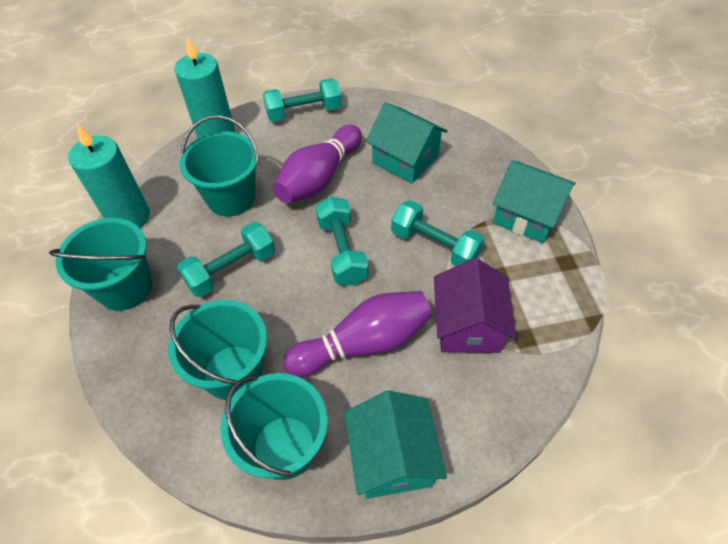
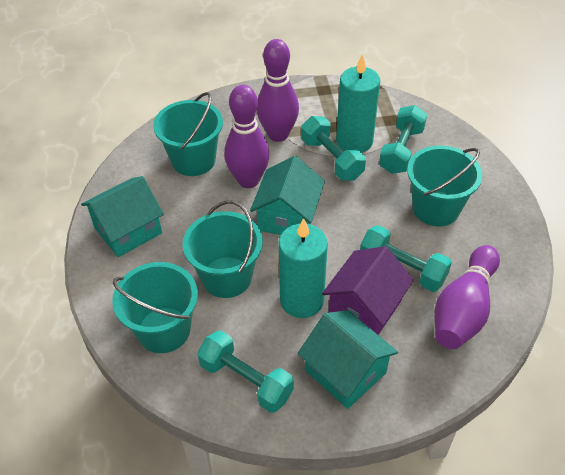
purple bowling pin: [273,125,362,203] [283,291,432,377] = 2 -> [224,85,270,188] [257,39,299,142] [435,245,500,349] = 3

